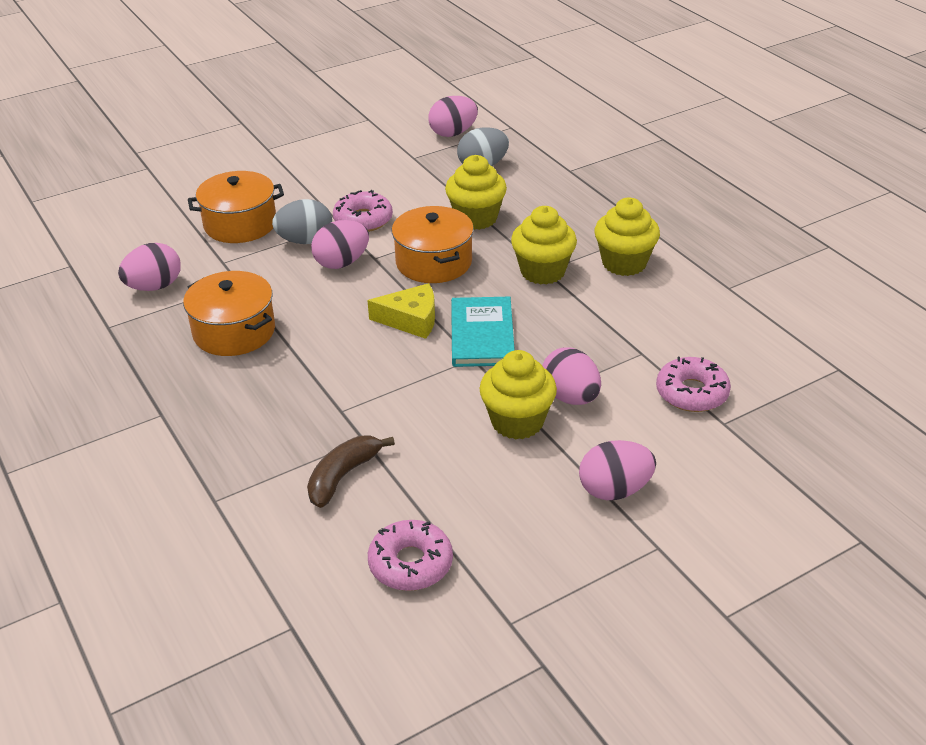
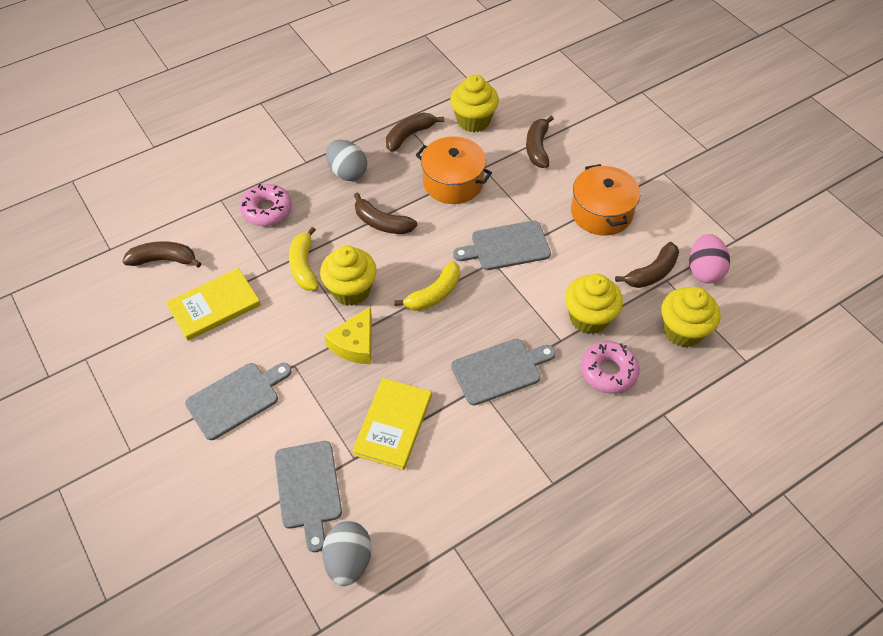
brown banana: [307,436,395,508] = 1 -> [122,241,201,268] [354,193,417,234] [386,112,444,152] [526,116,554,168] [615,242,679,288] = 5
grey cutting board: none = 0 -> [185,363,291,440] [275,441,342,552] [451,339,556,405] [453,221,551,270] = 4
orange pot: [183,271,275,356] [188,171,284,243] [392,206,474,283] = 3 -> [416,137,492,204] [571,164,640,236] = 2
pink donut: [333,190,393,232] [368,520,453,591] [656,357,731,412] = 3 -> [240,184,292,226] [581,341,640,394] = 2
pink egg: [118,243,181,291] [311,220,369,269] [428,96,478,137] [542,347,601,405] [579,440,656,500] = 5 -> [689,234,730,283] = 1
turquoise book: [451,297,515,367] = 1 -> none = 0
yellow banana: none = 0 -> [289,227,319,291] [394,261,460,311] = 2
yellow book: none = 0 -> [166,268,261,341] [352,378,432,470] = 2

